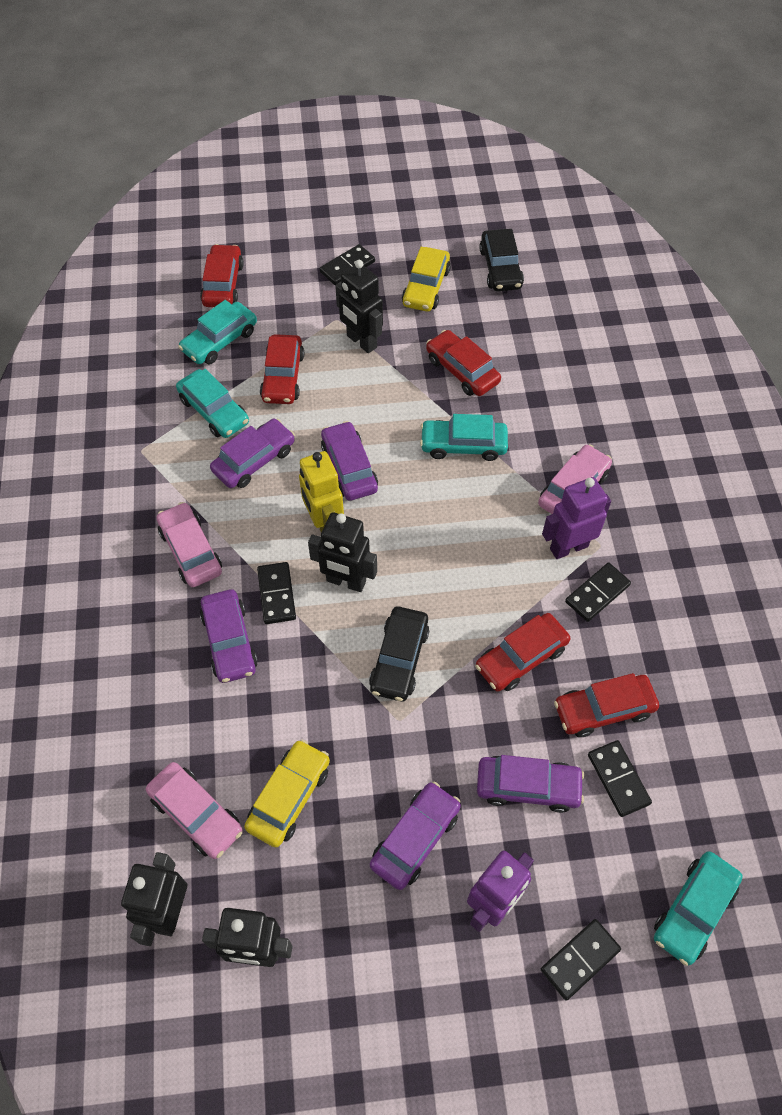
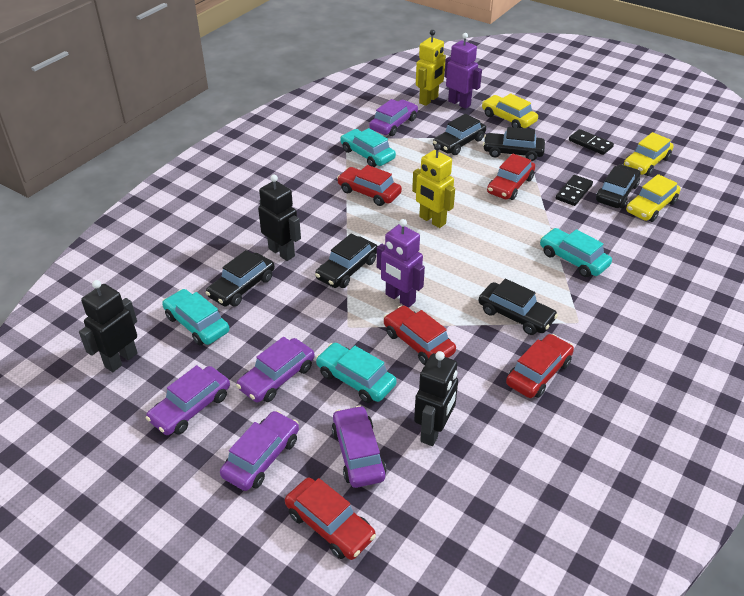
black car: [369,607,429,702] [479,229,524,291] = 2 -> [206,250,275,307] [315,234,378,288] [433,114,486,155] [478,279,558,335] [483,127,545,161] [596,164,640,208] = 6
black domino: [257,562,296,624] [320,244,375,285] [541,919,621,1001] [565,563,631,622] [588,740,652,817] = 5 -> [556,175,593,206] [569,129,614,155] = 2
black robot: [121,852,187,946] [202,908,293,967] [308,512,377,592] [335,260,383,353] = 4 -> [79,280,138,372] [258,175,301,261] [414,351,458,446] = 3
pink car: [146,762,243,859] [157,502,222,587] [538,444,612,514] = 3 -> none = 0
yellow car: [244,740,330,847] [402,247,451,312] = 2 -> [482,93,538,128] [624,132,674,176] [626,174,681,222] = 3
yellow robot: [299,451,344,533] = 1 -> [412,144,455,228] [416,30,446,106] = 2

